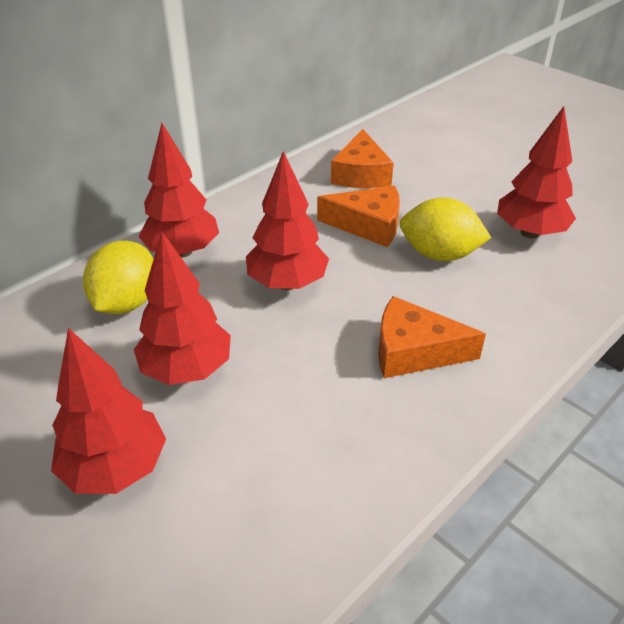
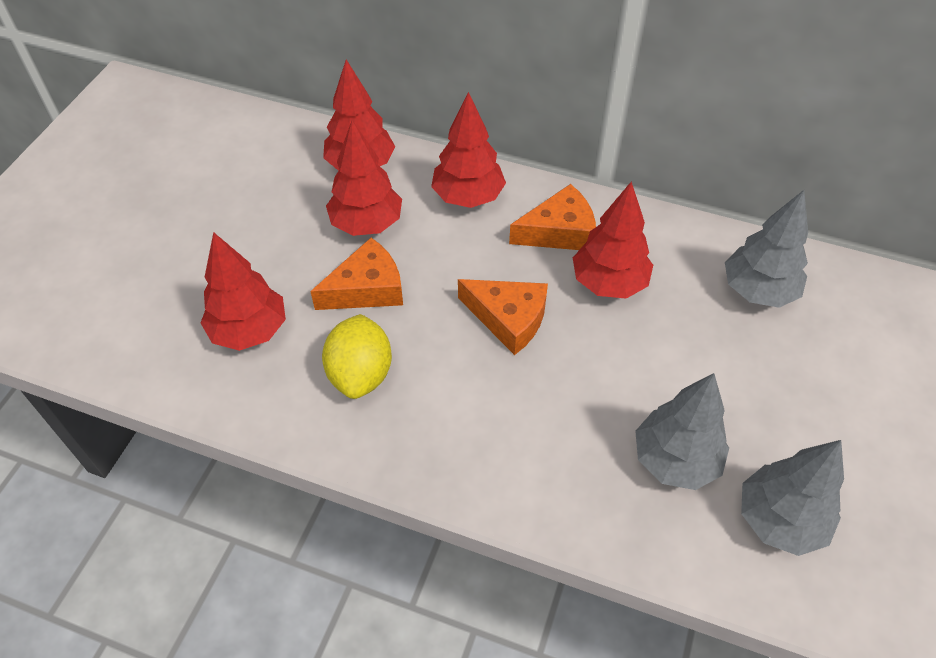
grey tree: none = 0 -> [635,373,729,490] [725,190,808,308] [741,440,844,556] = 3
yellow lemon: [83,241,153,314] [400,197,491,261] = 2 -> [322,314,392,399] = 1

